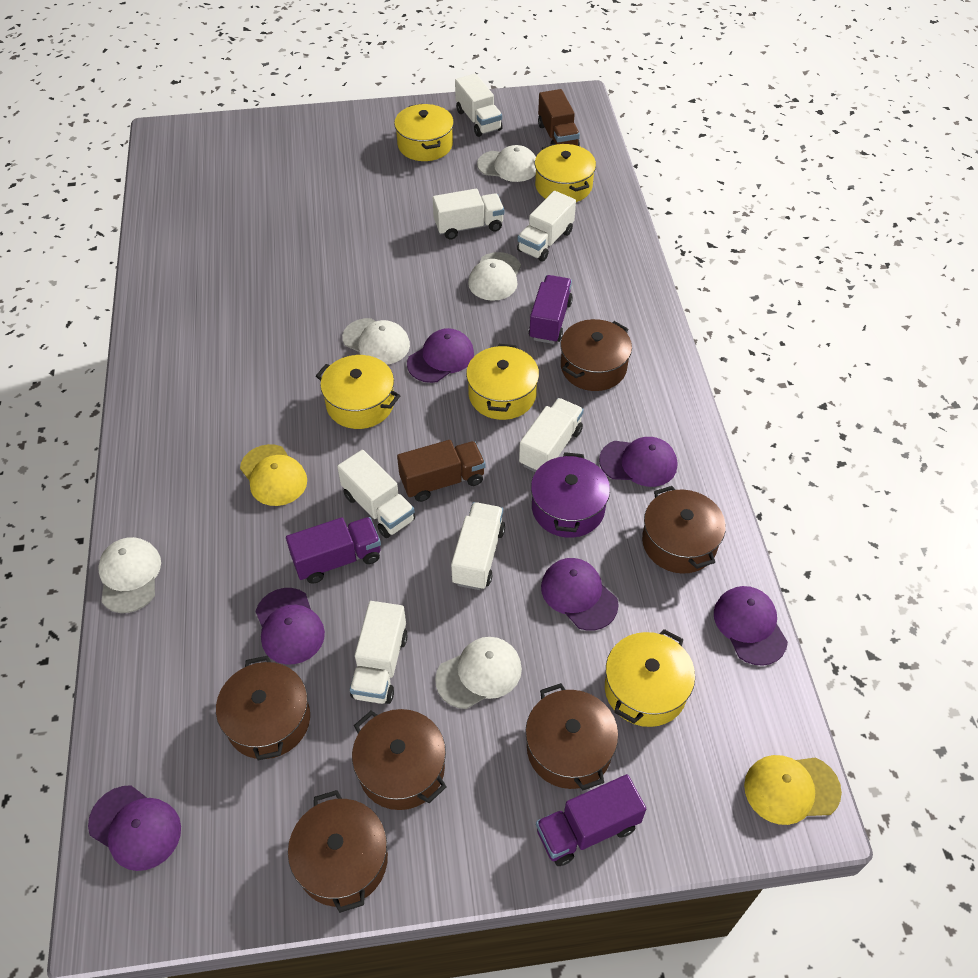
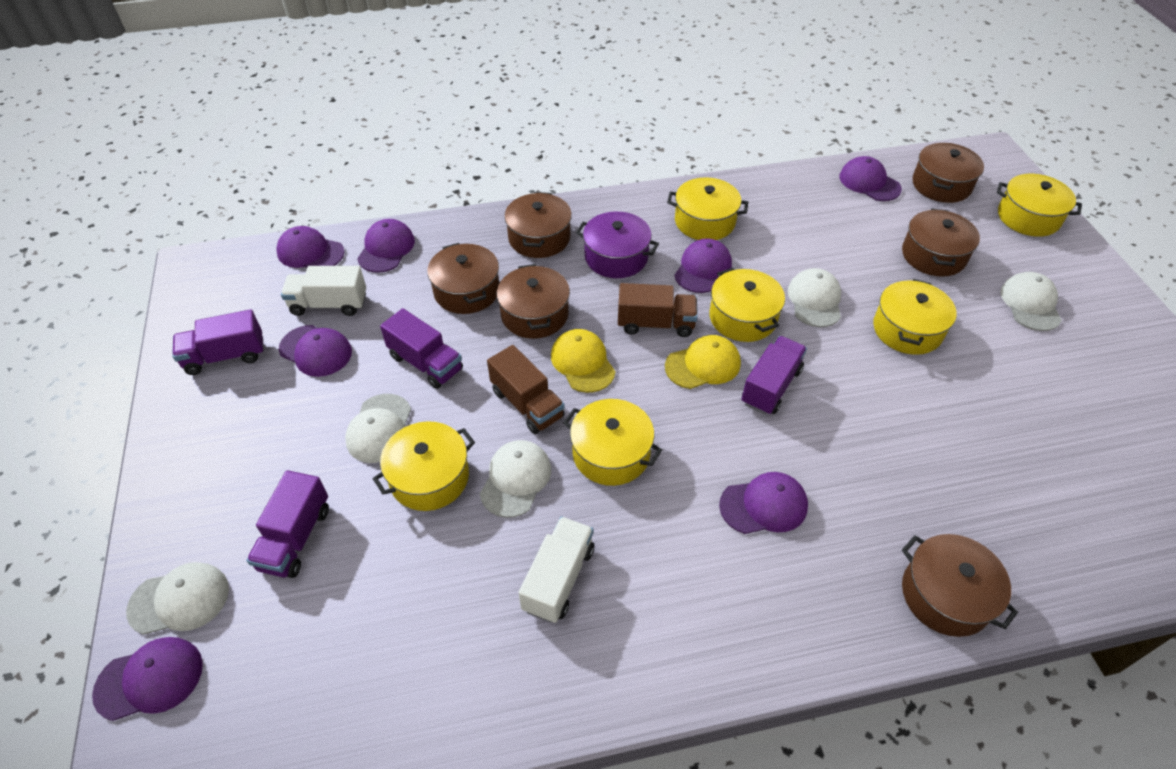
purple cap: [88,785,181,871] [255,588,325,664] [407,328,474,383] [541,558,619,631] [599,437,677,487] [714,586,788,666] = 6 -> [92,637,203,721] [276,226,344,268] [279,325,352,377] [357,219,415,273] [674,238,732,293] [719,472,808,534] [840,156,902,201] = 7
purple truck: [286,517,381,583] [529,275,573,344] [536,774,646,866] = 3 -> [172,309,264,375] [246,470,329,578] [380,308,463,389] [741,336,807,415] = 4
white truck: [337,450,415,538] [350,601,408,704] [433,189,504,239] [451,502,505,590] [455,73,503,137] [517,191,576,262] [519,398,584,472] = 7 -> [281,266,366,316] [519,516,594,623] = 2
yellow pot: [316,355,401,429] [394,104,454,161] [466,344,539,420] [535,144,596,202] [605,629,695,727] = 5 -> [373,421,475,511] [563,399,662,486] [667,177,748,240] [709,268,785,342] [873,279,957,355] [997,174,1082,237] = 6

